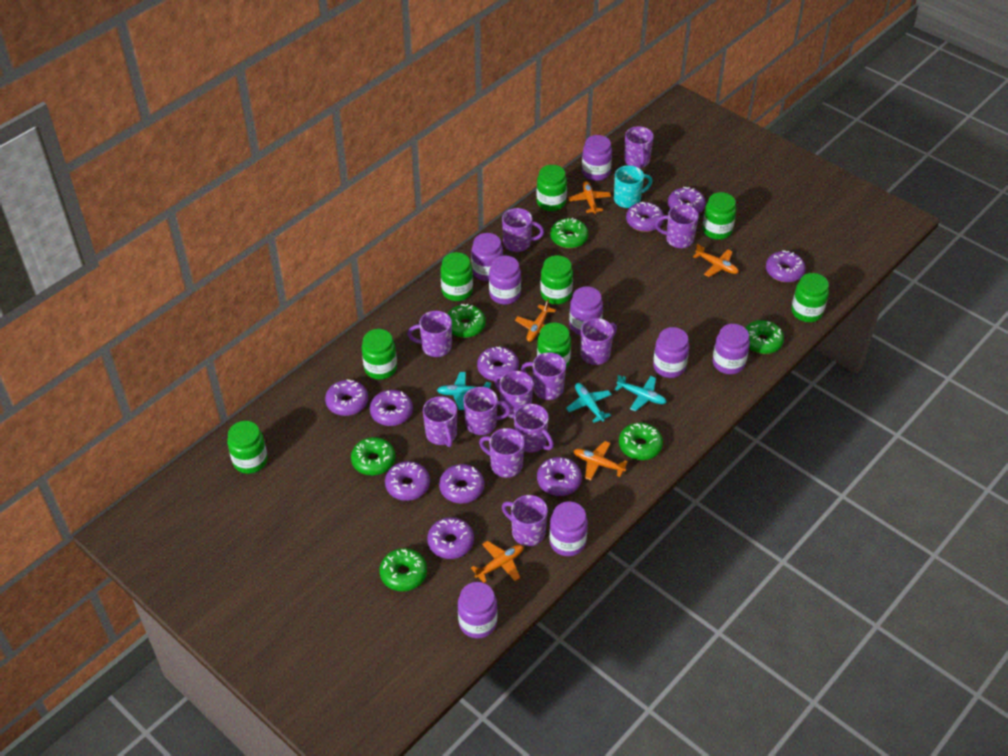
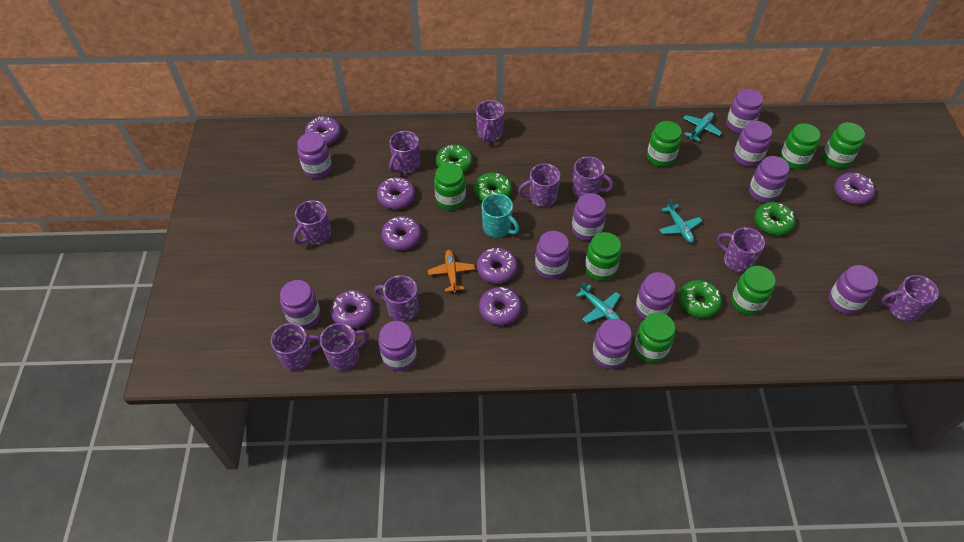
green donut: [351,437,396,475] [380,548,427,591] [447,304,486,338] [550,218,589,248] [619,422,663,460] [745,320,784,354] = 6 -> [436,145,473,173] [474,172,512,201] [679,280,722,318] [754,202,796,235] = 4
green jar: [227,421,268,474] [362,329,397,380] [441,252,473,301] [536,165,567,211] [537,323,571,368] [540,255,573,304] [703,192,736,240] [791,273,829,322] = 8 -> [434,163,466,210] [585,232,621,281] [634,313,675,363] [647,121,682,167] [731,266,776,315] [780,123,820,169] [822,122,865,168] = 7
orange plane: [471,541,524,583] [515,299,556,342] [568,181,611,214] [574,441,628,480] [693,244,739,277] = 5 -> [428,250,475,293] = 1
purple donut: [325,379,368,416] [370,390,413,426] [385,461,430,501] [427,517,474,559] [439,464,484,504] [477,347,519,381] [537,457,582,496] [626,202,664,232] [668,187,706,214] [766,250,806,282] = 10 -> [305,116,341,145] [330,290,373,329] [377,177,415,209] [381,216,421,250] [477,248,518,284] [479,287,522,325] [834,172,875,204] = 7
purple jar: [458,582,497,638] [471,233,503,281] [489,256,521,304] [549,501,588,556] [569,287,603,336] [582,135,612,181] [653,327,689,378] [713,324,750,374] = 8 -> [280,280,321,329] [297,132,332,179] [378,321,417,371] [535,231,570,279] [572,193,606,241] [592,319,632,369] [635,272,675,319] [726,89,763,134] [734,121,772,167] [749,156,789,203] [829,265,878,315] = 11
purple mug: [407,311,452,357] [423,396,457,447] [463,387,511,435] [479,428,524,478] [494,371,533,418] [502,208,544,252] [502,495,548,546] [514,404,554,452] [521,352,566,400] [580,318,617,365] [624,126,654,168] [655,205,699,248] = 12 -> [271,323,321,371] [293,200,331,245] [320,323,369,371] [374,275,419,322] [389,131,420,173] [476,100,504,143] [518,163,560,207] [572,156,614,198] [717,227,765,273] [881,275,939,322] = 10

